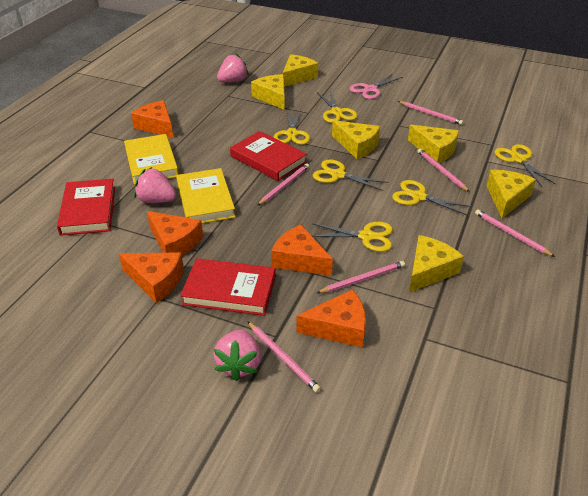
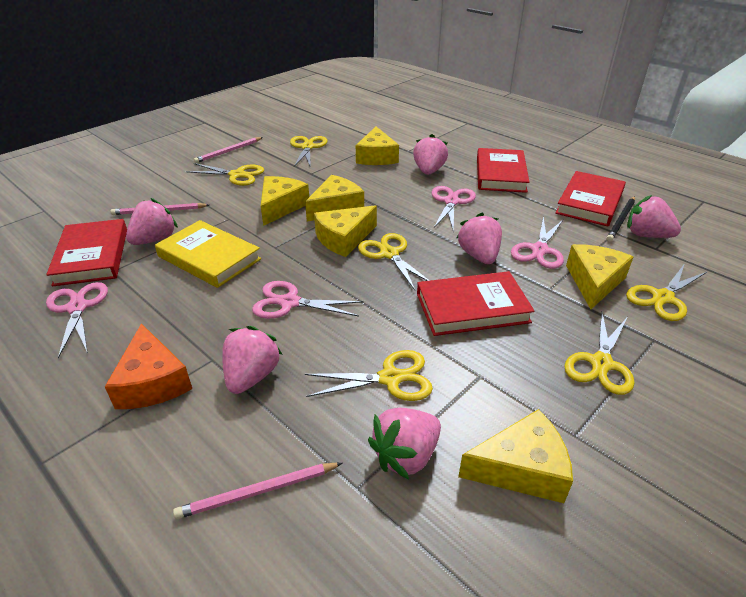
black pencil: none = 0 -> [606,196,635,241] = 1
orange cheese: [119,252,184,303] [131,100,173,138] [147,211,203,255] [271,224,333,276] [297,289,366,348] = 5 -> [105,323,192,409] = 1
pink pencil: [247,321,321,393] [257,163,309,206] [317,261,405,293] [398,101,463,125] [417,149,470,192] [475,209,555,257] = 6 -> [110,203,209,215] [173,463,342,519] [193,137,263,163] = 3
pink scissors: [350,73,403,99] = 1 -> [46,282,108,359] [252,281,363,319] [431,186,476,231] [511,217,564,269] = 4
pink strawberry: [134,167,176,203] [213,329,261,381] [217,54,249,82] = 3 -> [126,198,178,245] [222,326,283,394] [368,408,441,480] [413,134,448,175] [456,213,502,264] [627,195,681,238] = 6
red book: [57,179,115,236] [180,258,276,316] [230,131,307,181] = 3 -> [46,219,127,286] [417,271,535,336] [477,148,529,193] [555,171,626,226] = 4
yellow book: [124,134,179,185] [176,168,236,223] = 2 -> [155,220,261,288] = 1

